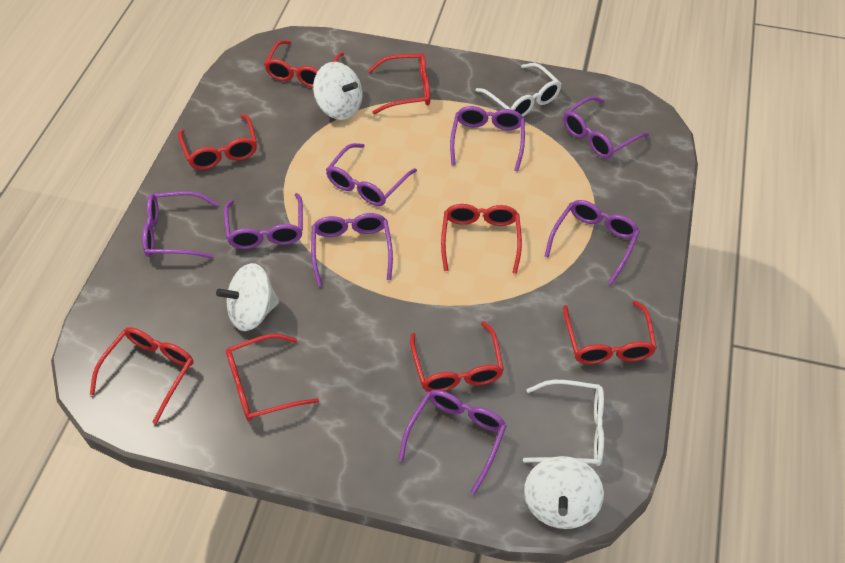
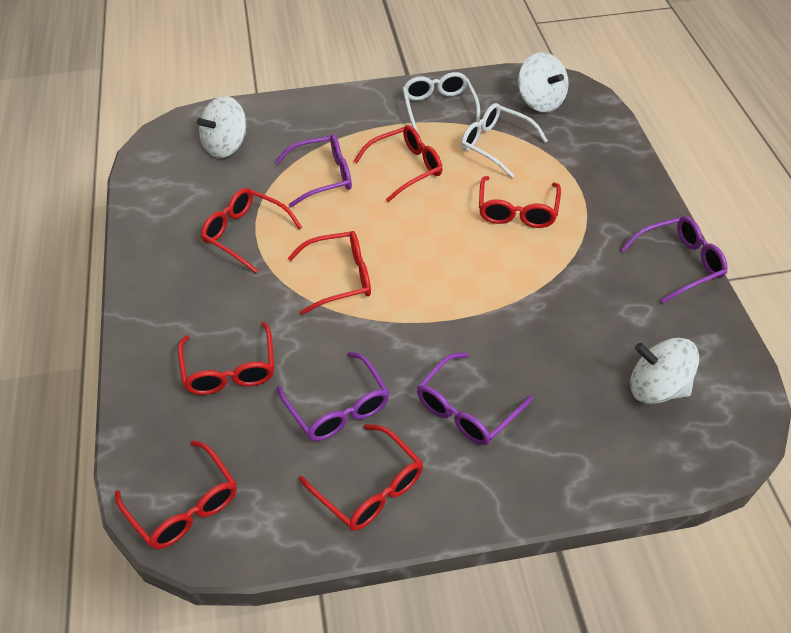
purple glasses: [142,191,218,259] [224,193,303,249] [311,213,393,286] [326,143,417,206] [399,390,507,494] [450,106,525,172] [544,200,640,285] [563,96,649,159] = 8 -> [275,134,352,208] [277,352,390,441] [417,353,533,445] [621,216,727,303] = 4
red glasses: [90,327,194,424] [178,114,257,170] [226,334,319,421] [264,40,344,88] [368,53,430,114] [410,321,504,392] [441,204,522,274] [563,301,657,364] = 8 -> [115,440,237,549] [178,322,274,395] [201,188,302,273] [288,231,371,315] [299,424,423,531] [354,125,443,202] [479,176,561,228] = 7

